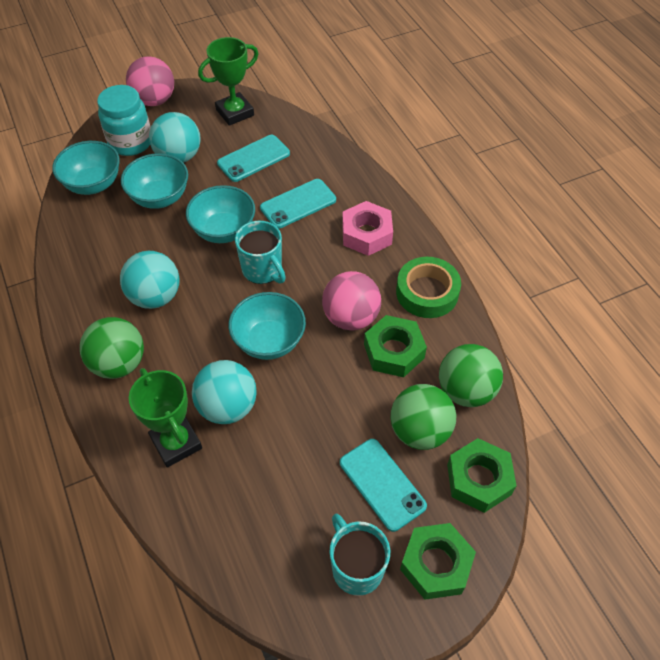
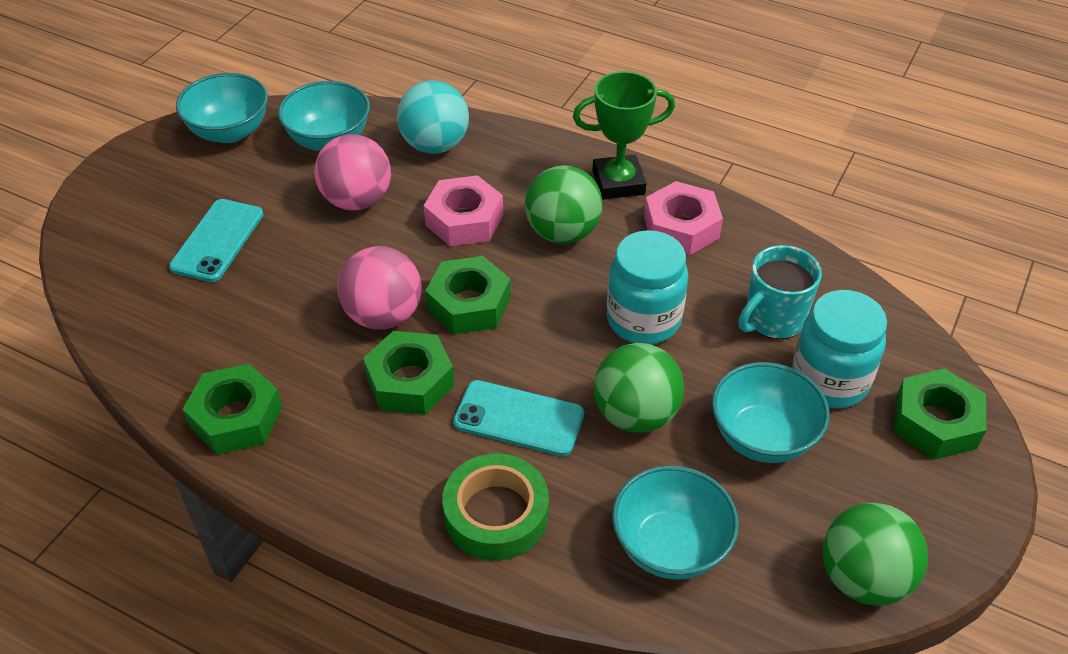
green nut: [364,315,427,377] [400,523,476,600] [447,438,517,513] = 3 -> [183,364,282,455] [363,331,454,415] [425,256,511,334] [894,368,986,460] = 4
green trophy: [129,368,202,467] [198,37,259,126] = 2 -> [573,71,675,200] = 1
pink nut: [342,201,393,256] = 1 -> [424,175,503,246] [644,181,723,255] = 2
turquoise ball: [120,251,179,309] [149,112,201,163] [192,360,257,424] = 3 -> [397,80,469,154] = 1
turquoise jar: [97,85,151,156] = 1 -> [607,230,688,344] [791,290,887,408] = 2
turquoise mug: [235,220,286,284] [329,514,390,596] = 2 -> [738,245,822,339] = 1
turquoise phone: [217,135,290,182] [260,179,336,229] [340,439,427,532] = 3 -> [169,199,263,282] [453,380,584,456] = 2

